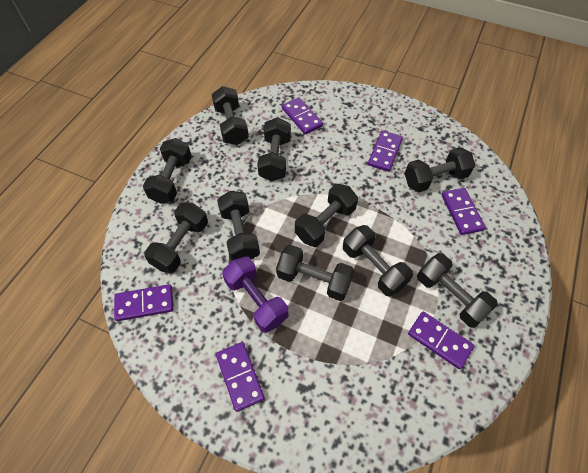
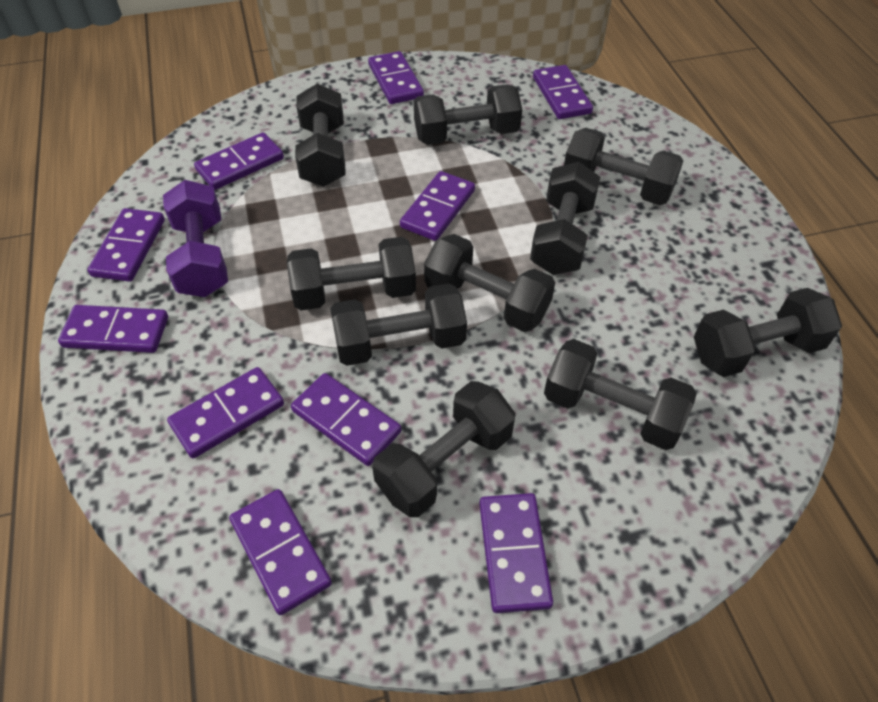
purple domino: [114,284,173,321] [216,342,265,412] [282,97,323,135] [368,130,403,172] [408,312,474,369] [442,188,486,235] = 6 -> [58,305,168,353] [87,208,165,282] [167,367,284,458] [194,132,284,190] [229,489,332,615] [291,373,401,466] [368,51,424,104] [400,171,475,241] [479,493,553,613] [533,65,593,119] = 10

